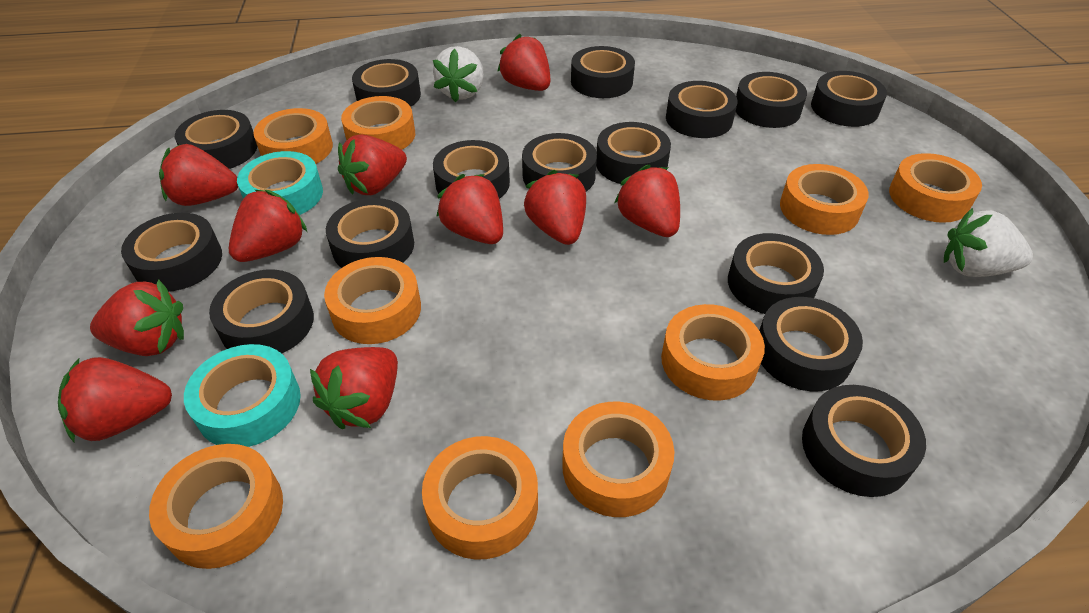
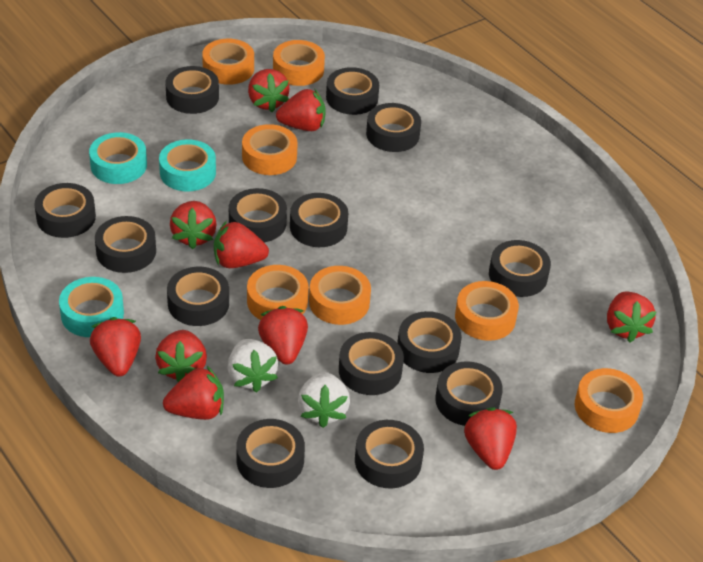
black tape: [121,213,222,292] [175,110,257,169] [209,270,314,353] [326,198,414,268] [352,59,421,107] [433,140,510,199] [522,133,597,192] [571,46,635,98] [596,122,671,184] [666,81,737,138] [728,233,824,314] [736,72,807,128] [759,297,863,391] [802,385,926,497] [811,71,887,127] = 15 -> [34,183,96,238] [95,216,156,273] [165,66,219,114] [167,267,229,326] [229,188,287,242] [236,419,305,488] [290,193,348,247] [326,67,379,115] [339,332,404,395] [355,420,424,488] [366,103,421,152] [397,311,462,373] [435,361,503,426] [489,240,551,297] = 14
orange tape: [149,444,283,569] [253,108,333,164] [324,257,421,344] [341,96,415,150] [422,436,538,560] [562,402,674,517] [661,304,765,401] [780,164,869,235] [889,153,982,223] = 9 -> [202,39,254,85] [242,124,298,175] [247,265,309,320] [273,40,325,86] [309,266,371,325] [455,281,519,341] [575,368,643,433] = 7
turquoise tape: [184,344,301,447] [237,151,323,215] = 2 -> [59,277,124,337] [89,132,147,184] [159,140,216,191] = 3

